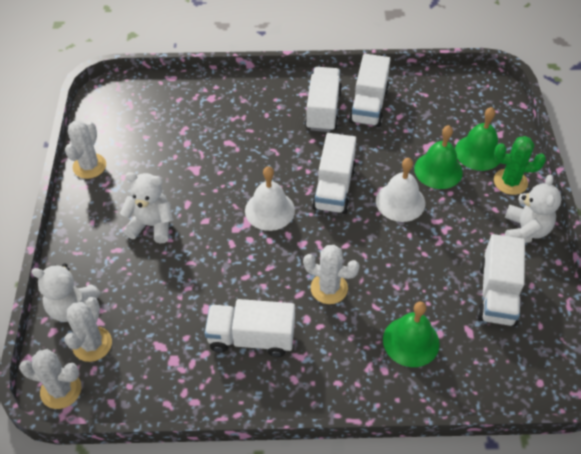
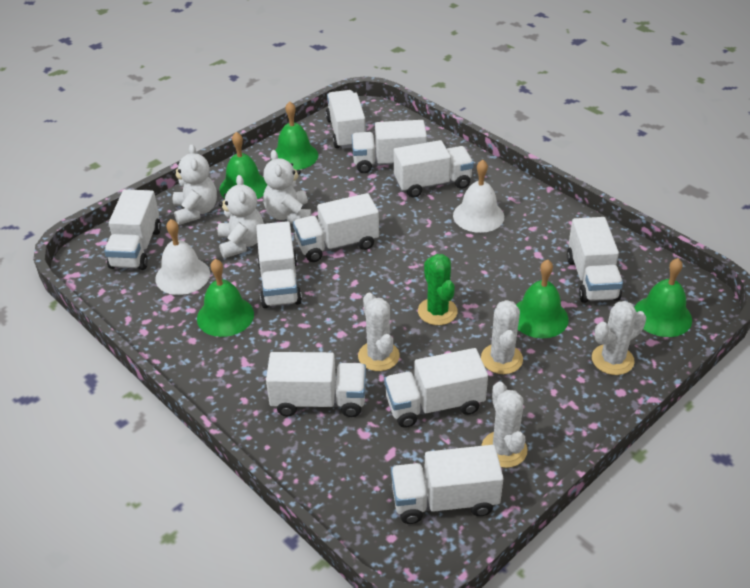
green bell: [383,302,440,367] [414,125,463,189] [455,107,500,171] = 3 -> [197,259,254,337] [219,132,267,199] [271,101,318,170] [516,260,569,338] [634,258,692,337] = 5
white truck: [204,299,295,357] [304,67,342,132] [312,133,356,214] [349,54,390,127] [477,234,525,326] = 5 -> [104,189,161,270] [256,221,302,308] [266,352,366,417] [293,193,379,262] [326,90,366,149] [352,120,427,173] [384,348,488,428] [391,445,504,524] [394,140,474,197] [567,217,623,303] = 10

